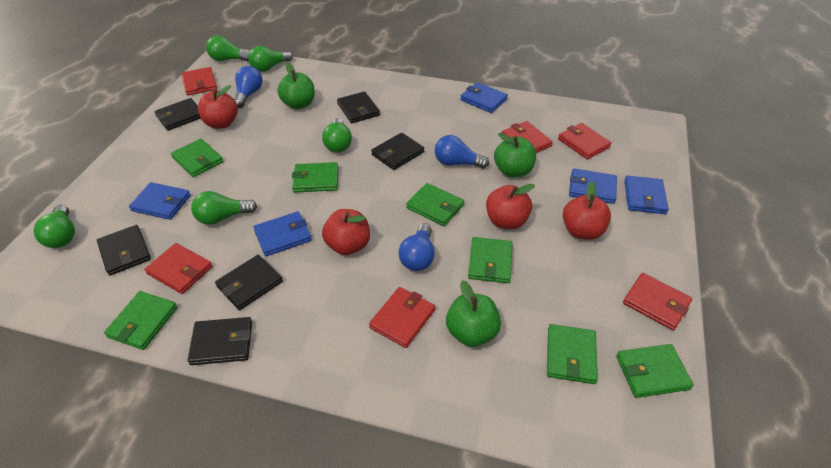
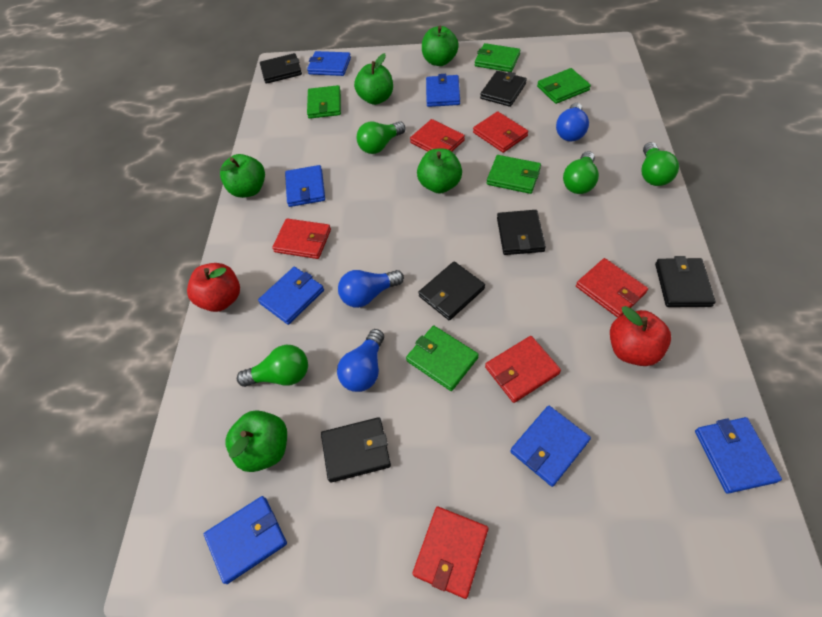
blue wallet: [129,182,191,220] [253,211,312,256] [460,82,508,113] [569,168,617,204] [624,176,669,214] = 5 -> [204,496,287,584] [258,267,324,325] [285,165,325,207] [307,51,351,76] [426,74,460,107] [510,406,591,487] [695,417,782,494] = 7
green apple: [277,62,315,109] [446,280,501,347] [494,133,536,177] = 3 -> [220,154,265,198] [226,410,287,472] [354,53,393,105] [417,149,462,194] [422,26,459,66] = 5
green light bulb: [33,204,75,248] [191,191,257,225] [206,35,250,62] [248,46,293,72] [322,118,352,152] = 5 -> [237,345,308,387] [357,121,405,154] [563,151,599,194] [641,142,679,186] = 4
green wallet: [104,291,177,350] [171,139,224,177] [292,162,338,192] [406,183,464,226] [468,237,512,283] [547,324,598,384] [616,344,694,398] = 7 -> [307,85,341,119] [406,326,479,391] [475,43,521,72] [487,155,541,194] [537,68,591,104] = 5
red apple: [198,85,238,129] [322,209,370,255] [486,184,535,229] [563,182,611,240] = 4 -> [187,263,240,312] [610,306,671,366] = 2

